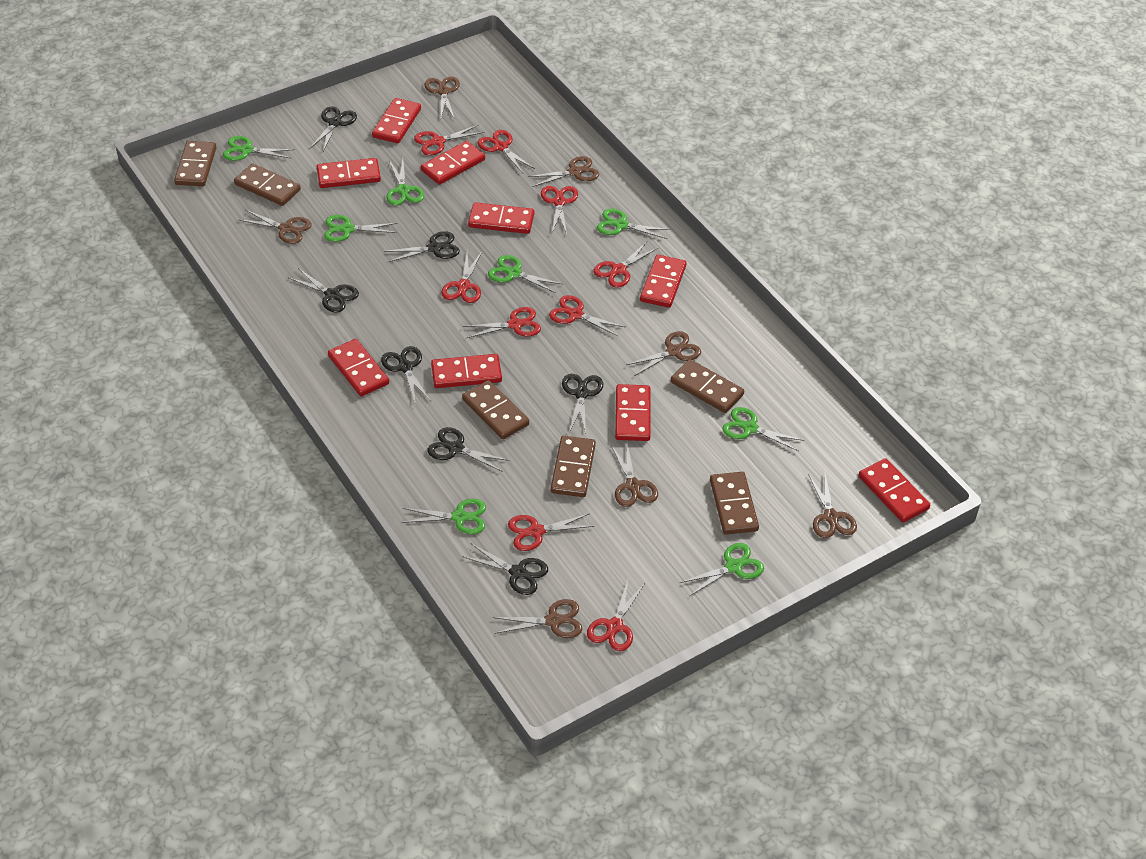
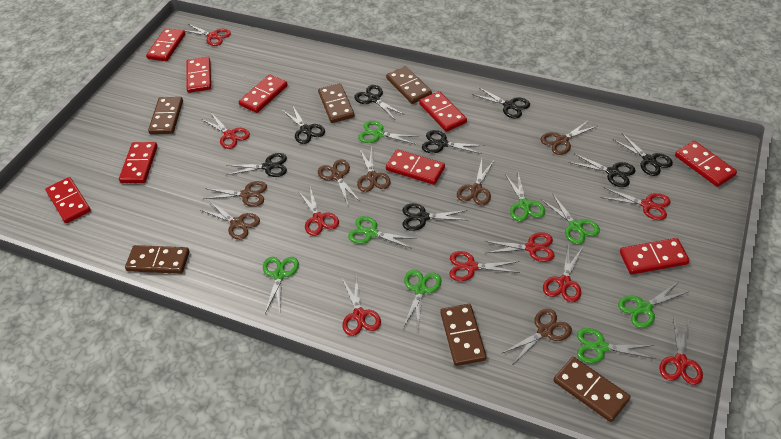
black scissors: [288,268,359,312] [309,106,357,151] [381,346,431,405] [384,231,460,262] [427,427,510,471] [462,544,548,595] [562,374,603,434] = 7 -> [226,153,287,177] [282,106,325,144] [354,85,404,119] [403,203,468,231] [422,130,485,154] [472,87,530,119] [569,154,635,187] [613,133,673,176] = 8

